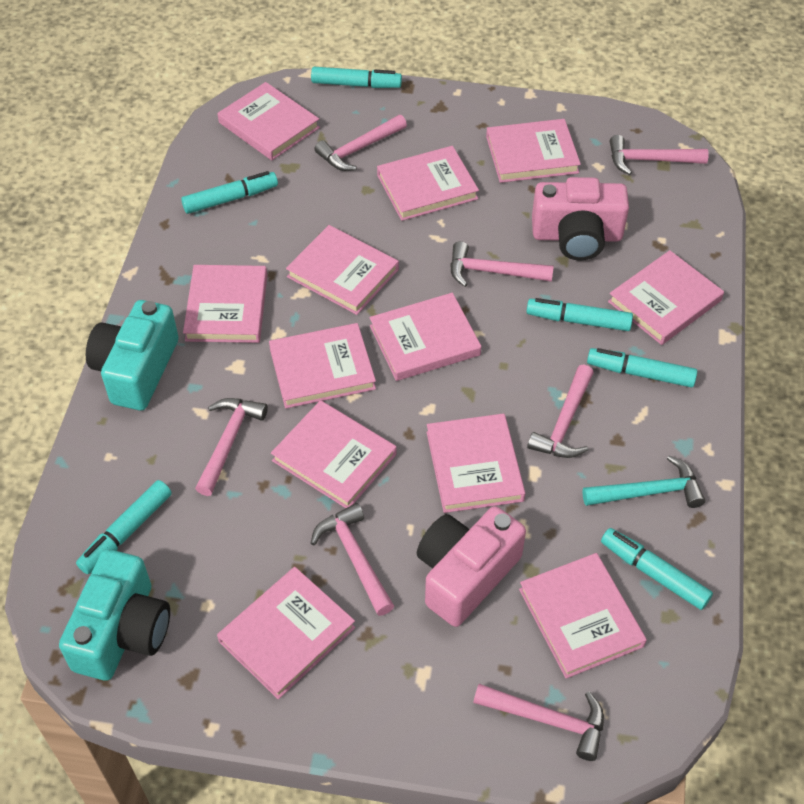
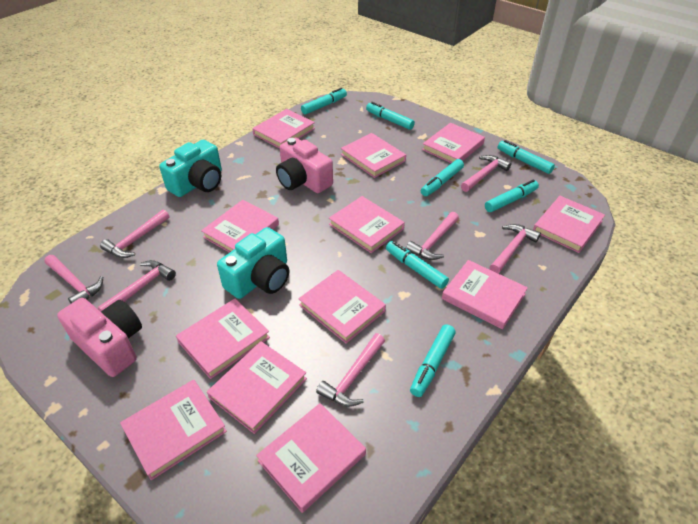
turquoise hammer: [582,455,705,508] = 1 -> none = 0
turquoise marker: [76,480,172,574] [181,171,278,214] [311,67,402,88] [526,298,633,331] [587,348,697,387] [601,528,713,610] = 6 -> [301,88,347,115] [366,102,415,130] [386,241,449,289] [410,325,456,397] [421,159,464,196] [485,180,539,212] [498,140,555,174] = 7

